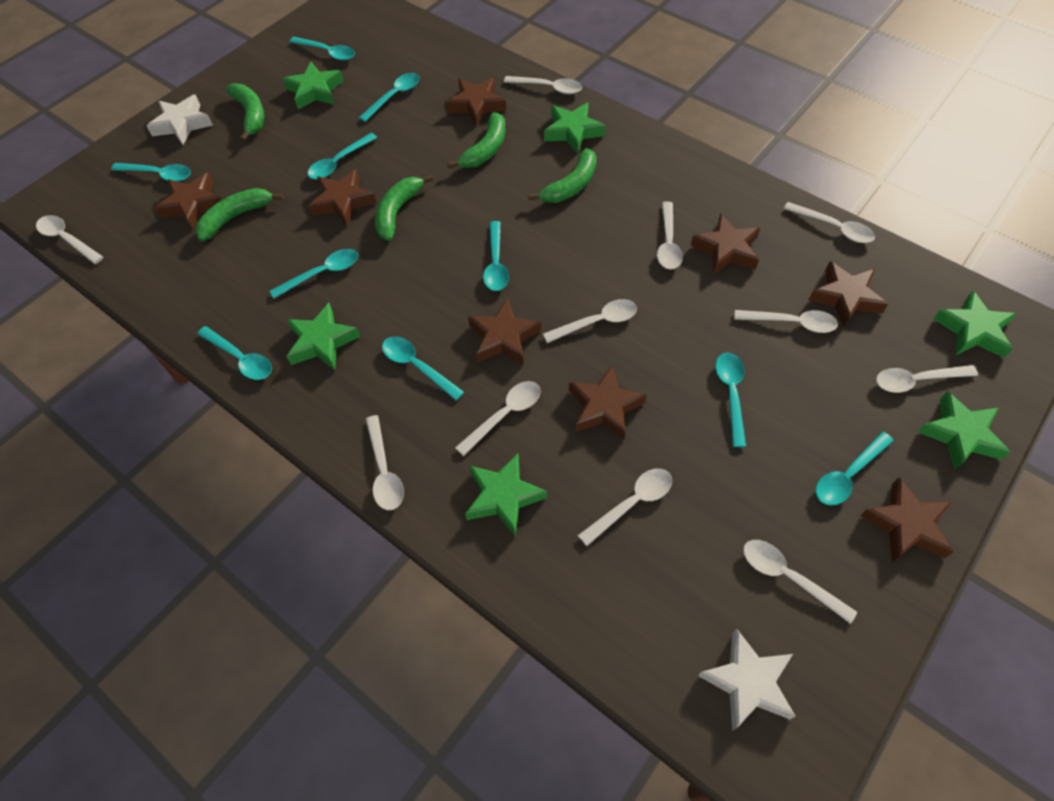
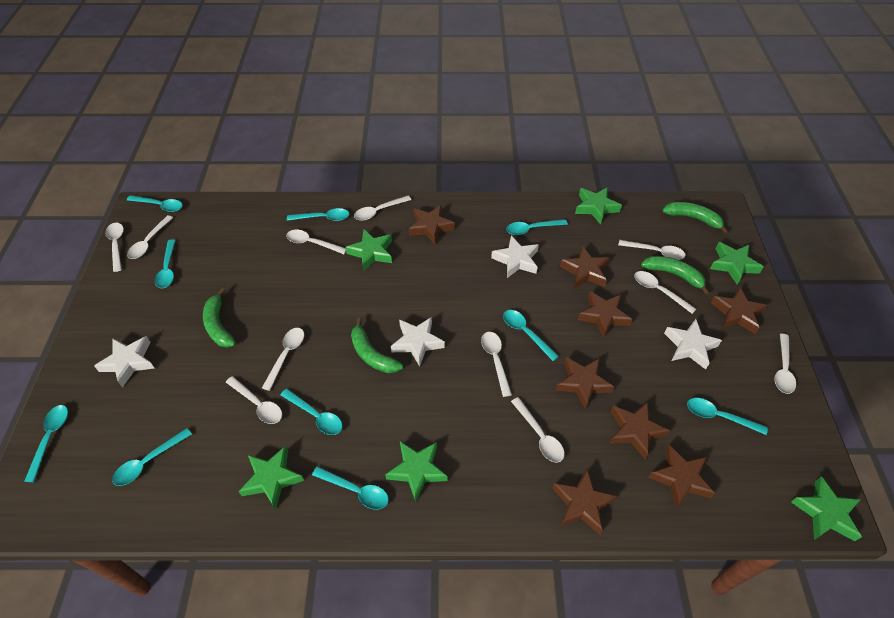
green banana: [195,188,284,241] [226,84,264,142] [375,175,433,241] [448,112,506,169] [528,148,597,203] = 5 -> [203,288,236,348] [351,318,403,373] [641,256,710,295] [662,202,729,234] = 4
white star: [147,95,213,145] [698,628,796,731] = 2 -> [94,336,154,388] [391,317,445,366] [491,236,539,278] [664,319,722,369] = 4

